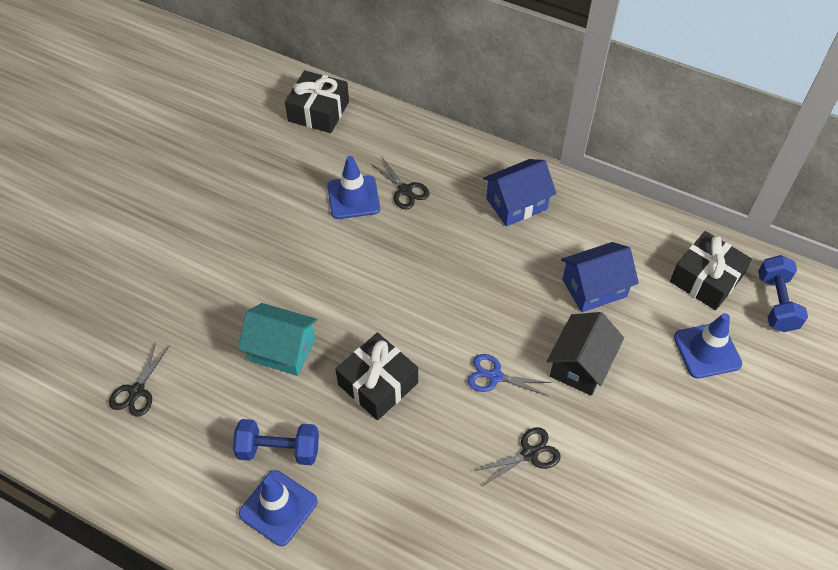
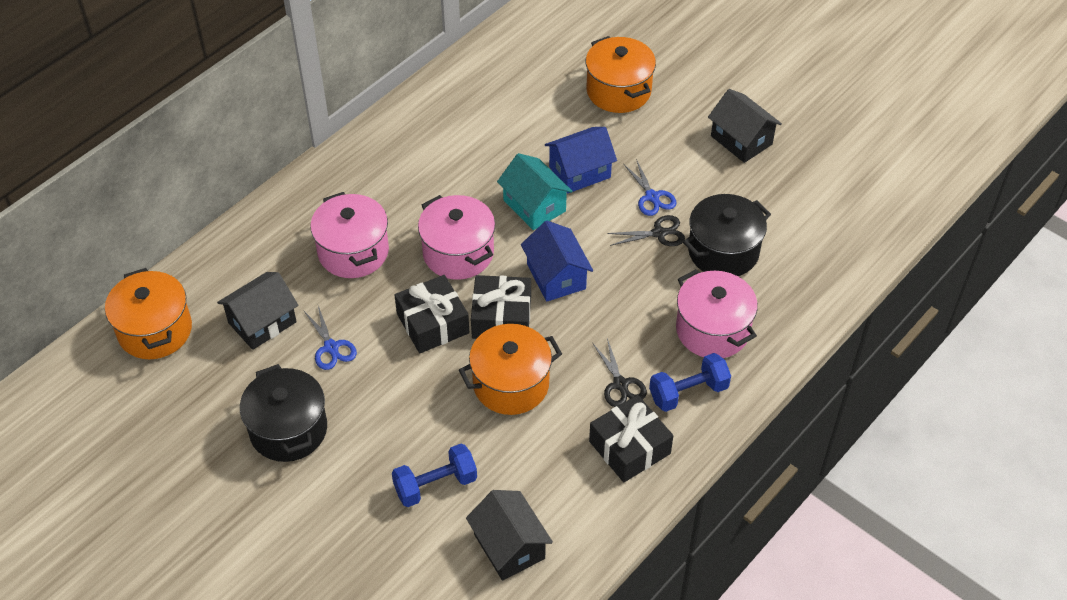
black house: [547,312,624,396] = 1 -> [217,272,298,350] [466,490,553,581] [708,89,782,163] = 3
black pot: none = 0 -> [240,364,327,462] [683,194,771,276] = 2
black scissors: [109,342,170,417] [371,158,430,209] [475,427,561,485] = 3 -> [593,338,647,407] [607,215,685,246] = 2
blue scissors: [468,354,552,396] = 1 -> [303,306,357,370] [624,159,676,216] = 2
blue traffic cone: [239,470,318,546] [327,156,380,219] [674,313,742,379] = 3 -> none = 0
orange pot: none = 0 -> [105,268,192,359] [459,324,562,415] [586,36,656,113] = 3
pink pot: none = 0 -> [310,192,389,278] [418,195,495,280] [676,269,758,358] = 3

